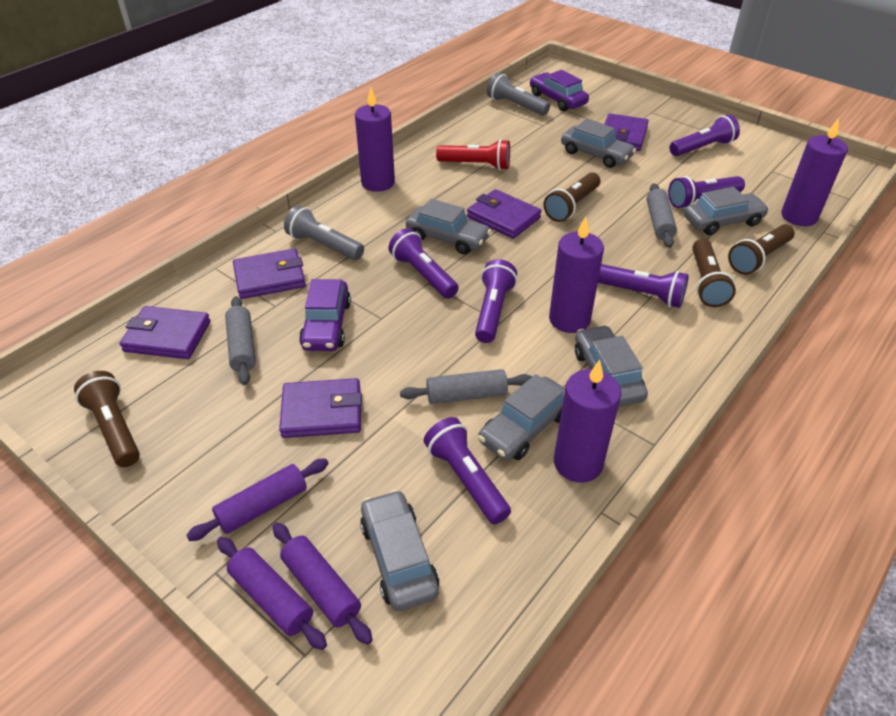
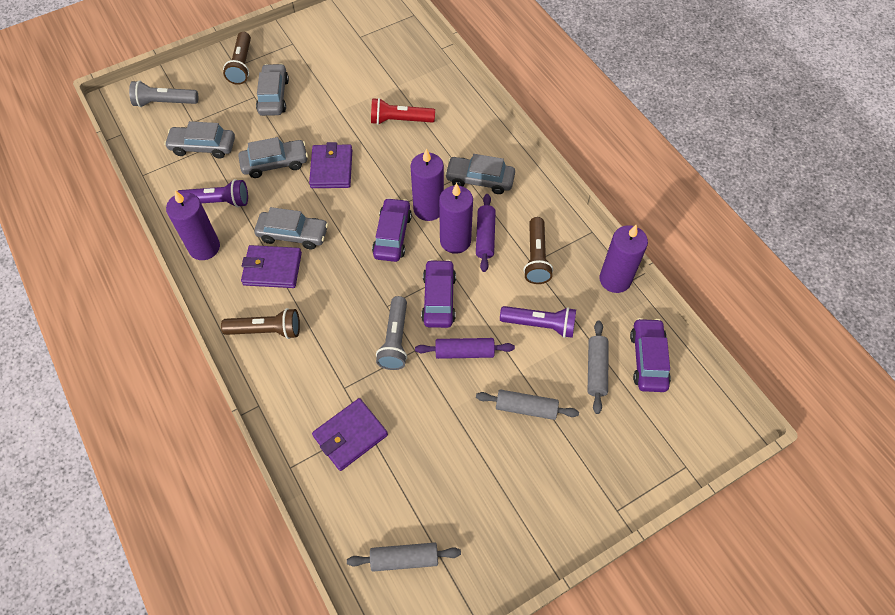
brown flashlight: [74,371,140,467] [543,172,600,222] [692,239,736,307] [728,224,795,275] = 4 -> [221,308,300,339] [223,32,251,85] [523,217,553,284] = 3
grey car: [360,490,439,611] [406,199,491,254] [478,374,565,460] [561,119,636,168] [575,325,648,407] [684,187,769,235] = 6 -> [164,121,235,159] [238,137,308,178] [254,207,328,249] [256,64,289,116] [445,154,515,194] = 5
purple car: [299,279,351,351] [530,70,589,111] = 2 -> [372,198,412,262] [421,259,456,328] [630,318,671,392] = 3
purple flashlight: [388,228,459,299] [424,417,511,524] [475,259,517,343] [598,264,689,308] [668,176,745,209] [670,115,740,156] = 6 -> [177,179,248,208] [500,306,576,338] = 2
purple rolling pin: [186,458,329,541] [217,537,327,650] [273,523,373,645] = 3 -> [415,338,515,359] [476,194,496,272] = 2
purple wallet: [119,306,210,359] [233,248,306,299] [279,378,362,438] [467,189,542,239] [604,113,649,151] = 5 -> [241,245,302,288] [309,142,352,188] [312,398,388,471] = 3

